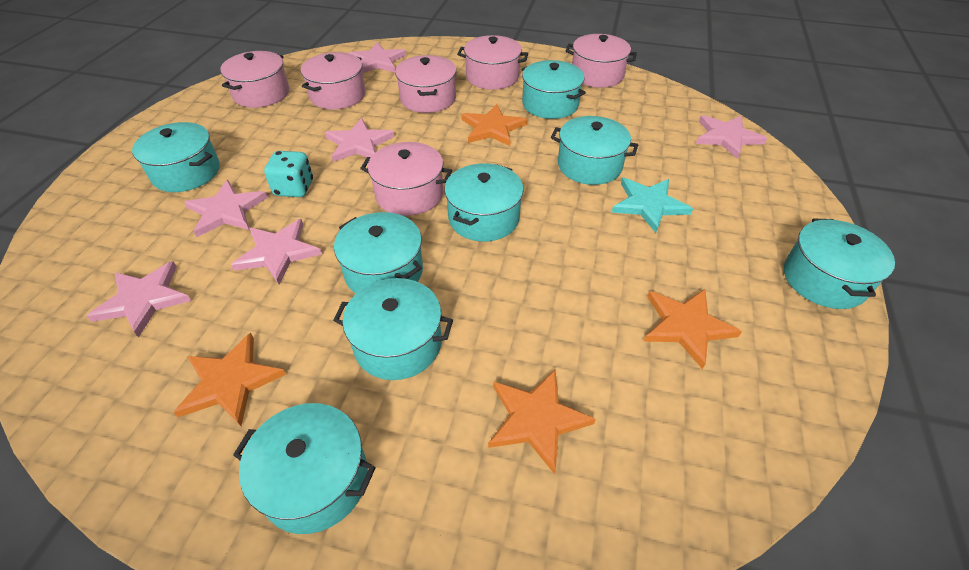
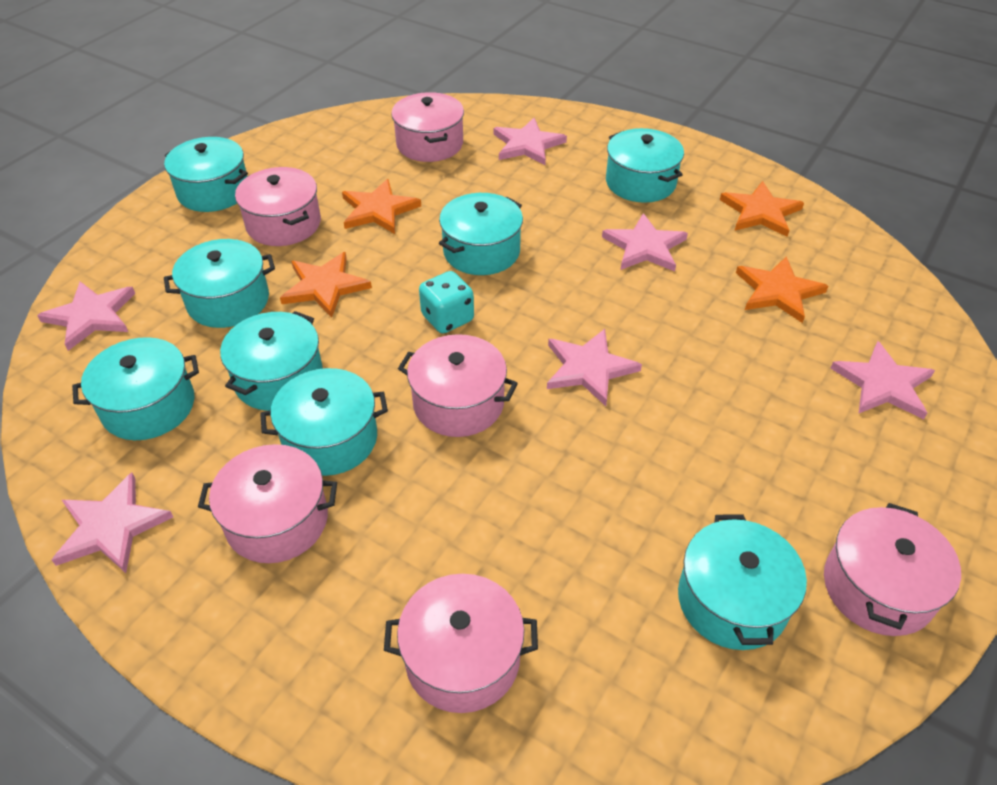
turquoise star: [612,178,693,233] = 1 -> none = 0

